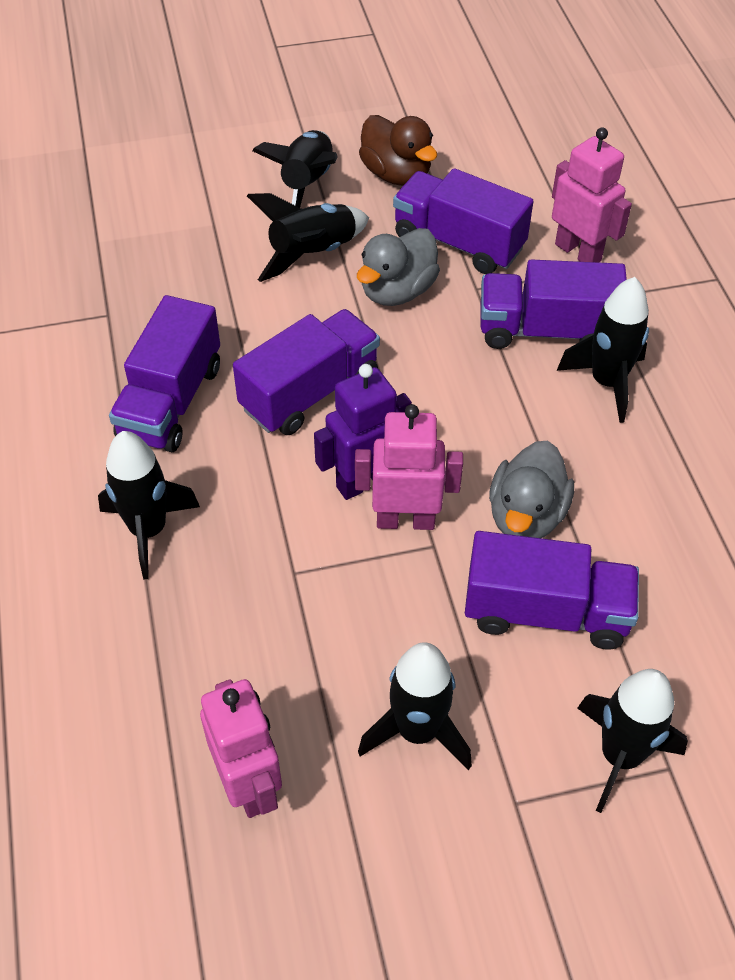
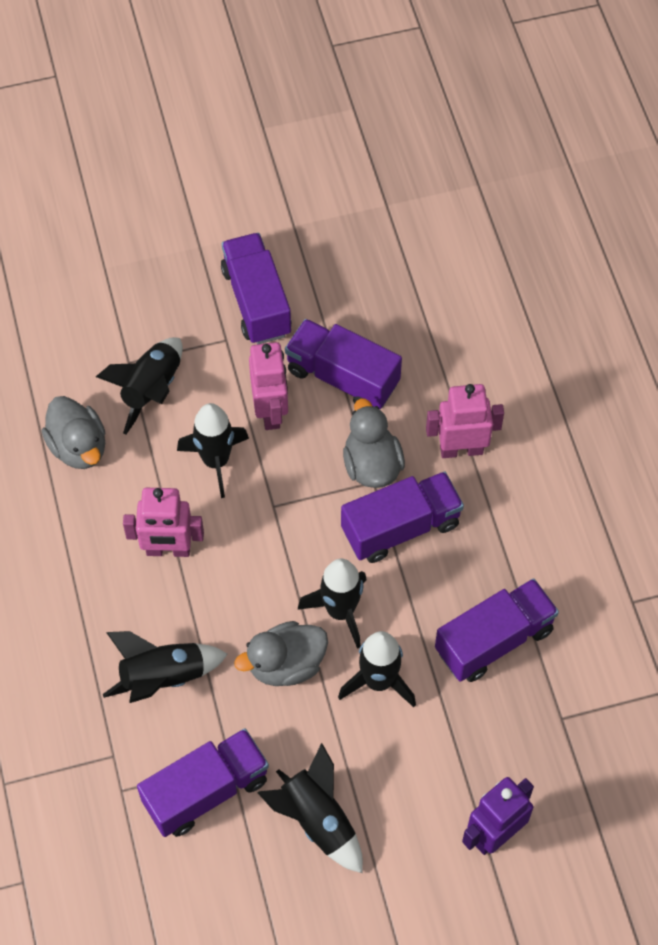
brown duck: [359,115,437,186] = 1 -> none = 0
grey duck: [357,228,440,306] [489,441,574,538] = 2 -> [42,396,105,469] [234,621,328,686] [343,398,405,488] = 3

